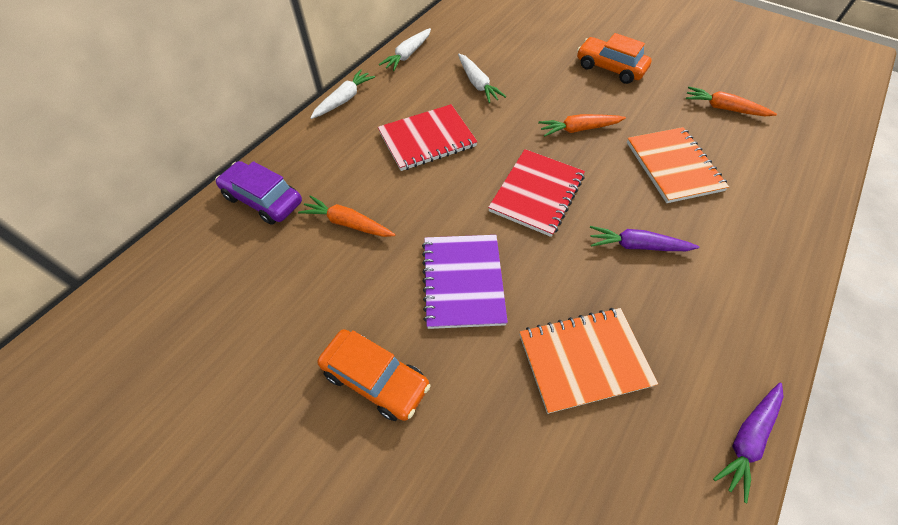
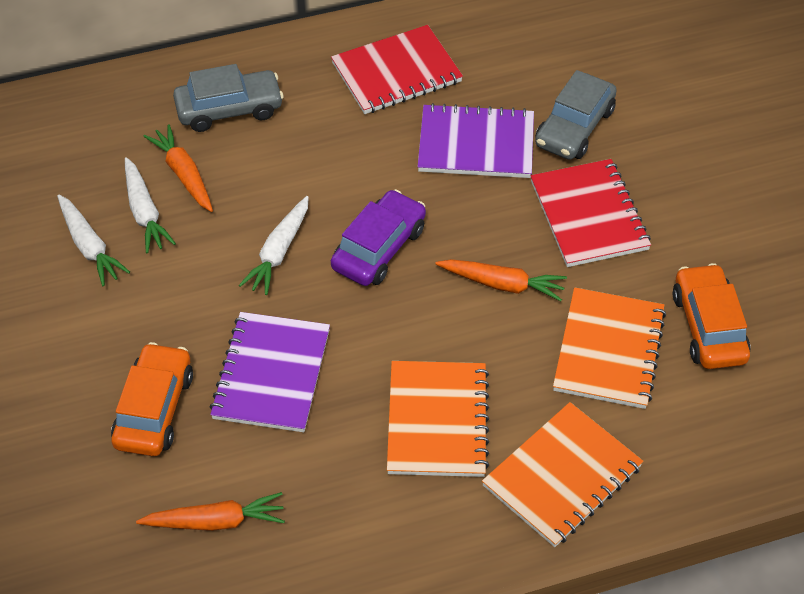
grey car: none = 0 -> [173,64,284,132] [535,70,617,160] = 2
orange notebook: [520,308,658,414] [627,127,729,203] = 2 -> [387,361,489,477] [482,402,643,547] [553,287,666,409] = 3
purple carrot: [590,226,699,251] [713,383,784,503] = 2 -> none = 0
purple notebook: [422,235,508,329] = 1 -> [210,312,330,432] [417,103,534,178] = 2

